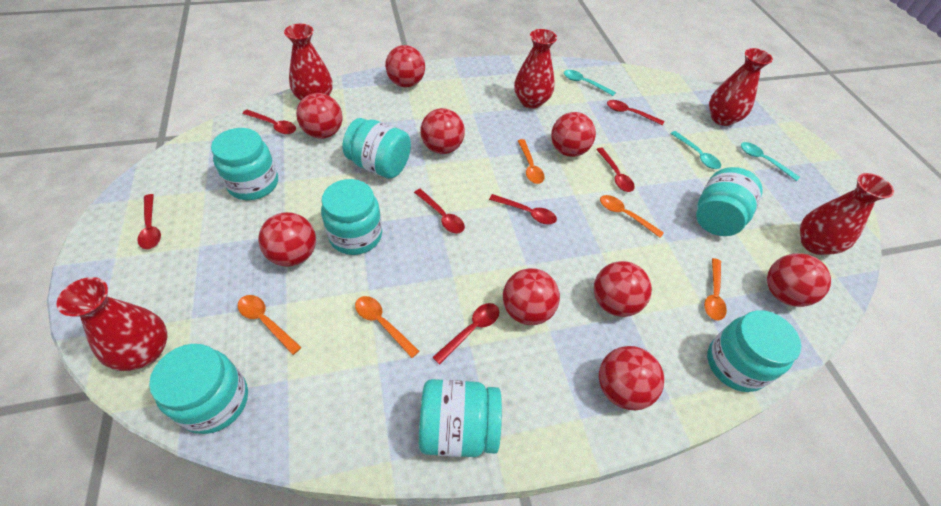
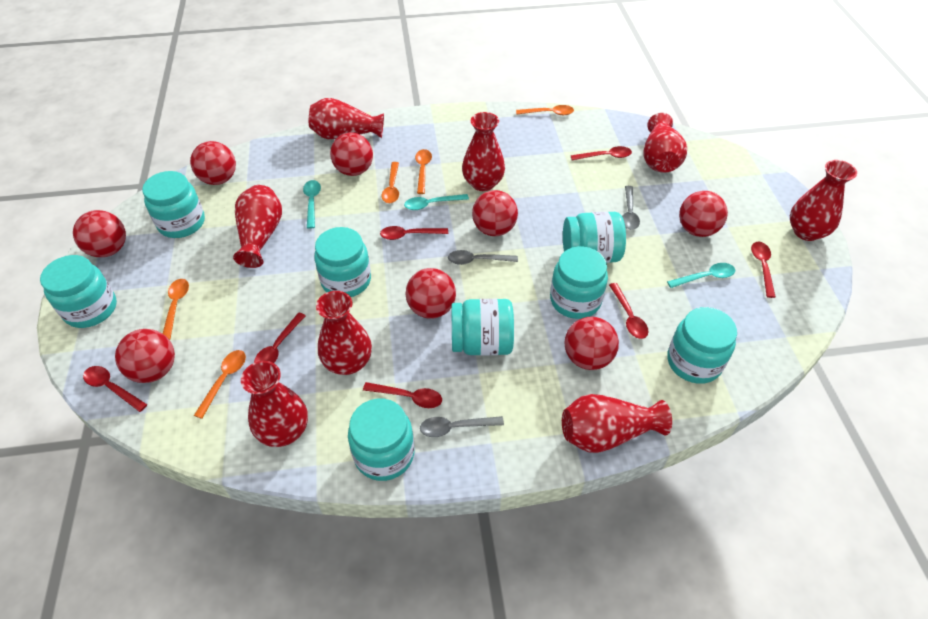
grey spoon: none = 0 -> [420,416,504,437] [448,250,518,265] [622,186,640,230] = 3
red ball: [258,212,316,267] [296,93,342,139] [385,45,425,87] [420,108,465,154] [503,268,560,325] [551,112,596,157] [594,261,652,317] [599,346,664,410] [767,253,831,307] = 9 -> [73,210,126,257] [115,329,175,383] [190,141,236,185] [330,133,373,176] [406,268,456,319] [472,190,518,236] [565,317,619,370] [679,191,728,237] = 8
red vase: [56,277,167,371] [284,24,333,101] [514,29,557,109] [709,48,773,126] [800,173,894,255] = 5 -> [233,185,282,268] [241,361,308,447] [309,98,384,139] [316,291,372,375] [462,112,505,191] [562,394,672,453] [643,113,687,173] [790,160,857,241] = 8
turquoise jar: [149,344,248,434] [211,128,278,200] [321,179,382,255] [343,118,411,179] [419,379,502,457] [696,167,763,236] [707,310,801,392] = 7 -> [40,255,117,328] [142,171,205,238] [314,227,371,297] [348,399,414,481] [452,299,514,356] [550,246,608,319] [563,212,626,263] [667,307,737,384] = 8

